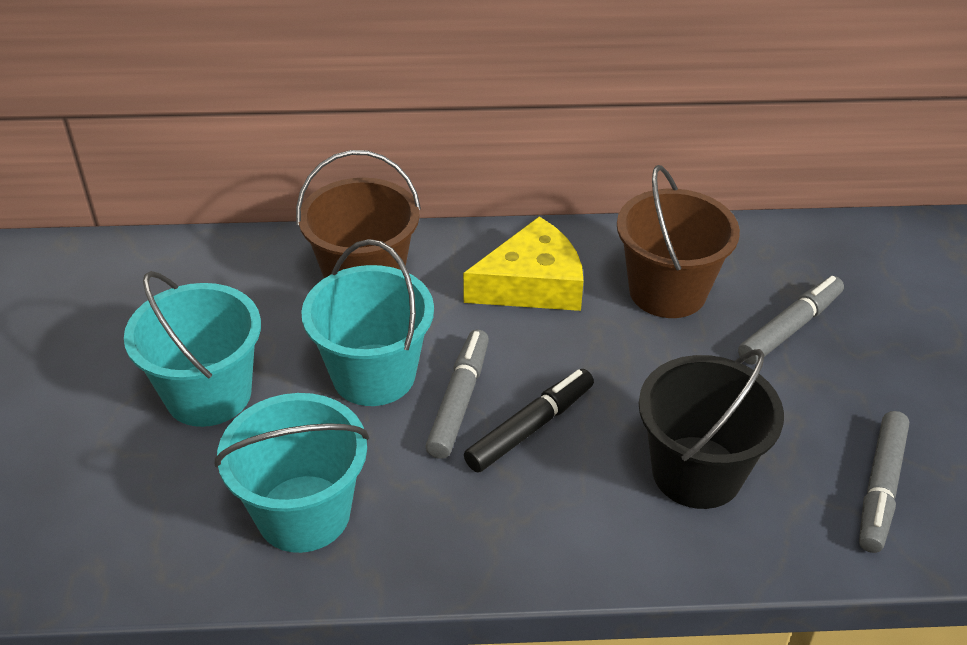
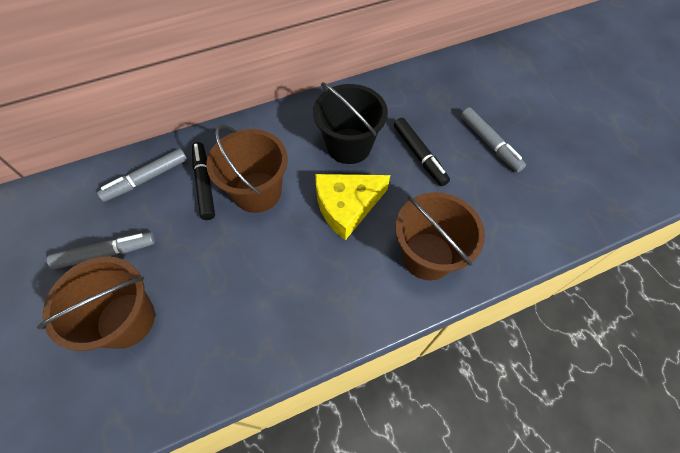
black marker: [464,369,594,473] = 1 -> [192,142,215,220] [394,118,450,186] = 2
brown bucket: [296,150,421,278] [617,165,740,318] = 2 -> [37,256,155,351] [206,125,288,213] [395,192,485,280] = 3
turquoise bucket: [124,271,261,427] [215,393,369,553] [301,239,434,406] = 3 -> none = 0

